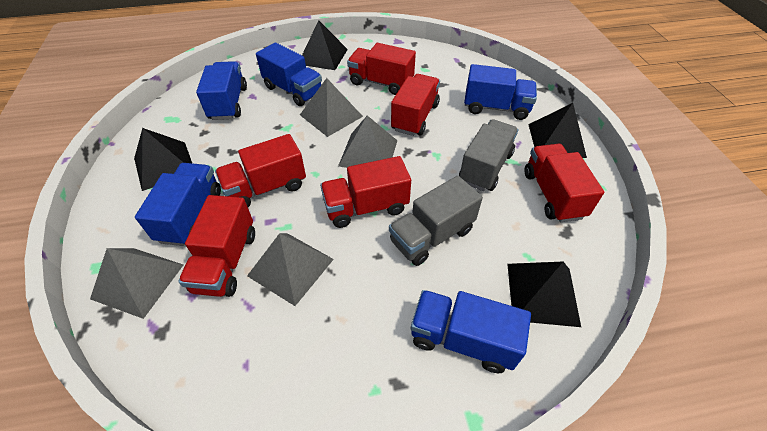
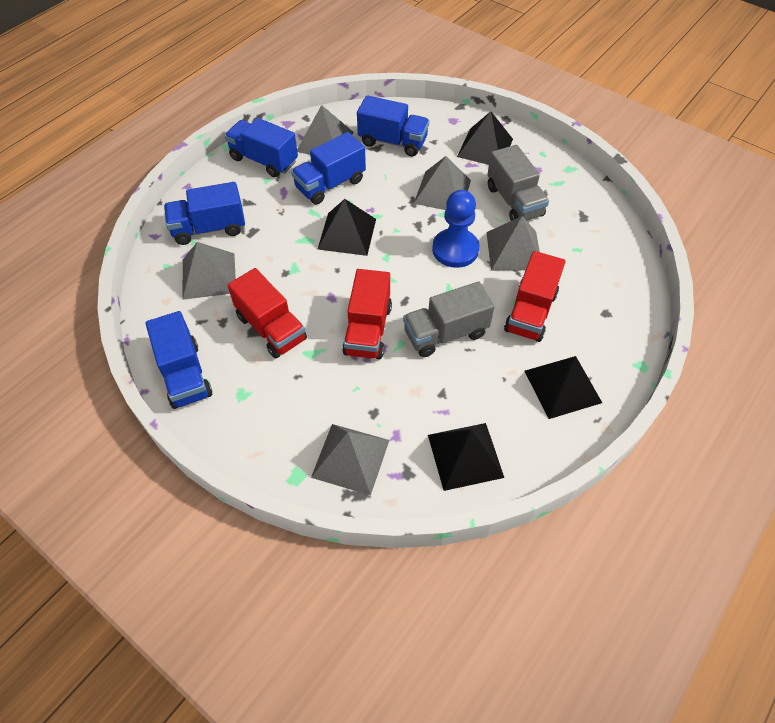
blue pawn: none = 0 -> [432,190,479,268] = 1
grey pyramid: [90,248,183,319] [247,233,334,306] [300,78,363,137] [338,116,397,168] = 4 -> [183,242,236,300] [297,105,354,155] [311,424,389,495] [414,156,471,210] [486,216,540,271] = 5
red truck: [178,195,255,297] [215,134,306,207] [320,156,411,228] [347,43,416,95] [391,74,440,136] [524,144,604,222] = 6 -> [227,268,307,358] [342,269,392,359] [504,251,565,342] = 3

